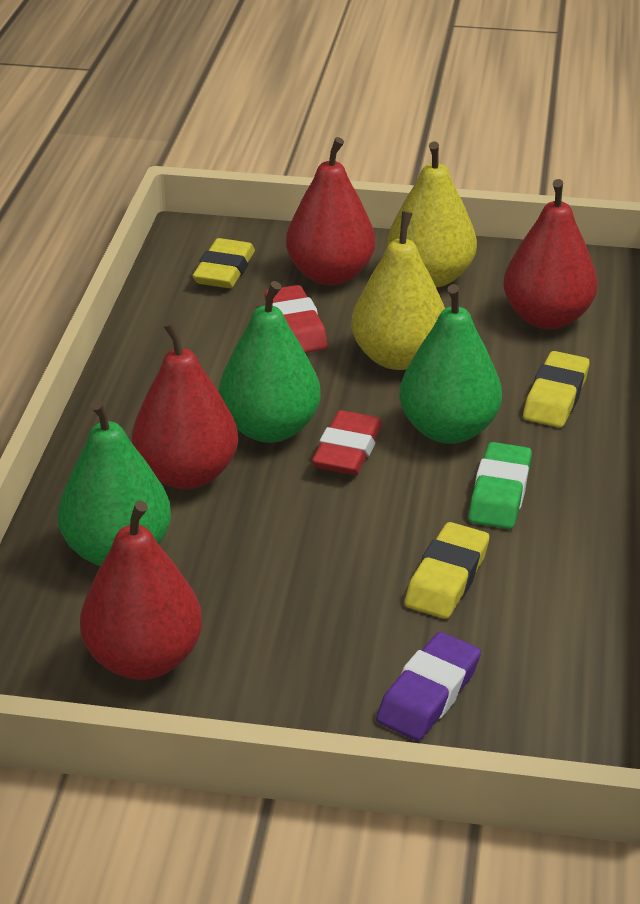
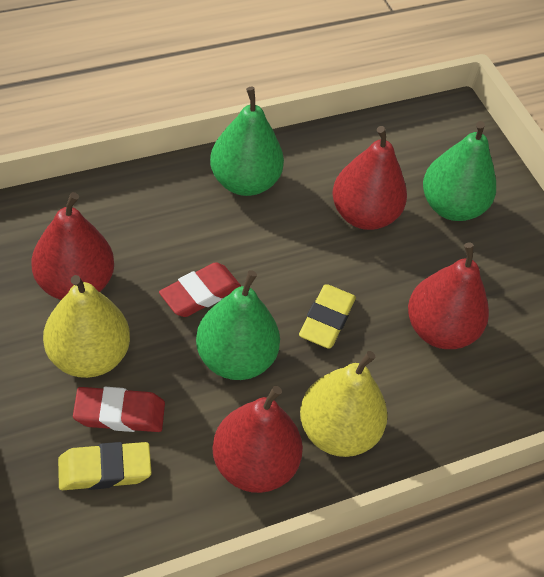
green eraser: [468,442,532,529] = 1 -> none = 0
purple eraser: [376,632,481,741] = 1 -> none = 0
yellow eraser: [192,238,255,288] [405,522,489,619] [523,351,590,428] = 3 -> [58,442,152,490] [299,284,356,349] = 2

